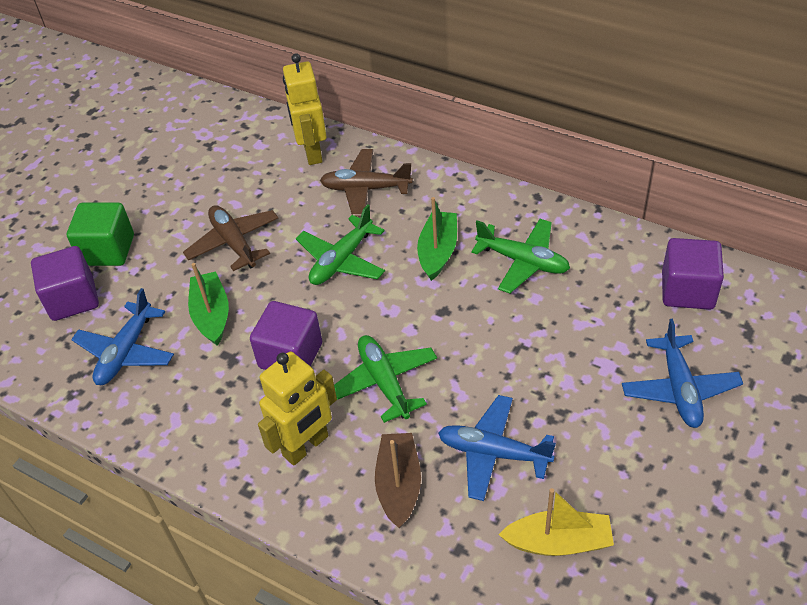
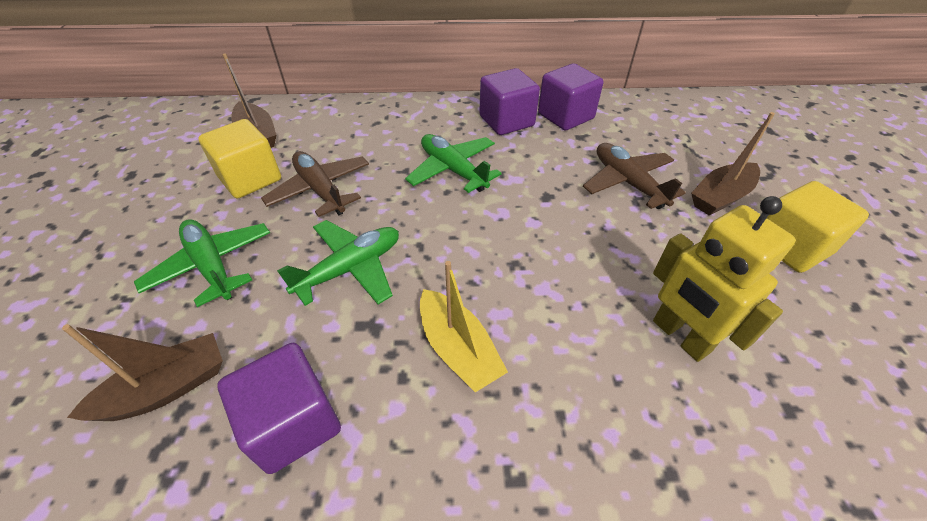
blue plane: [71,288,174,385] [438,395,556,501] [622,319,743,428] = 3 -> none = 0
brown boat: [375,433,421,528] = 1 -> [62,324,223,421] [223,54,276,148] [691,112,775,216] = 3
green boat: [188,263,229,346] [417,197,457,281] = 2 -> none = 0
green cube: [67,202,134,266] = 1 -> none = 0
yellow cube: none = 0 -> [198,119,281,198] [767,181,869,273] = 2
yellow robot: [258,352,337,466] [283,53,327,165] = 2 -> [653,196,796,362] = 1

